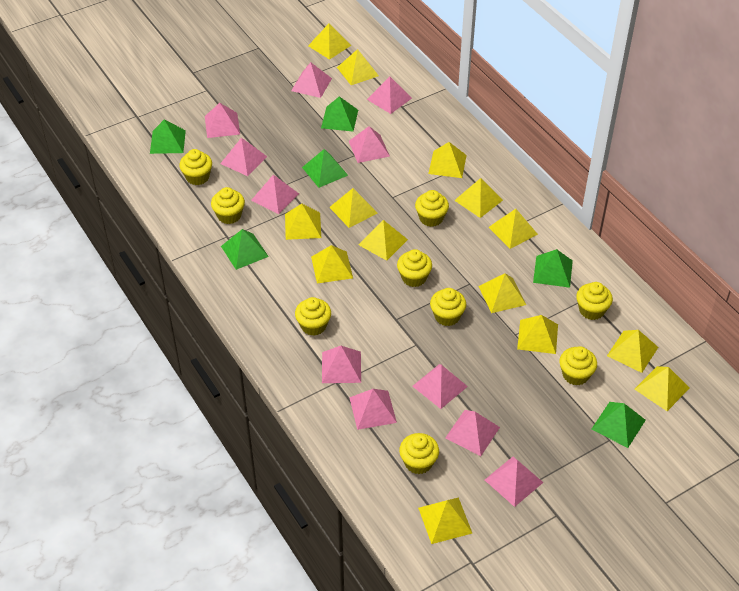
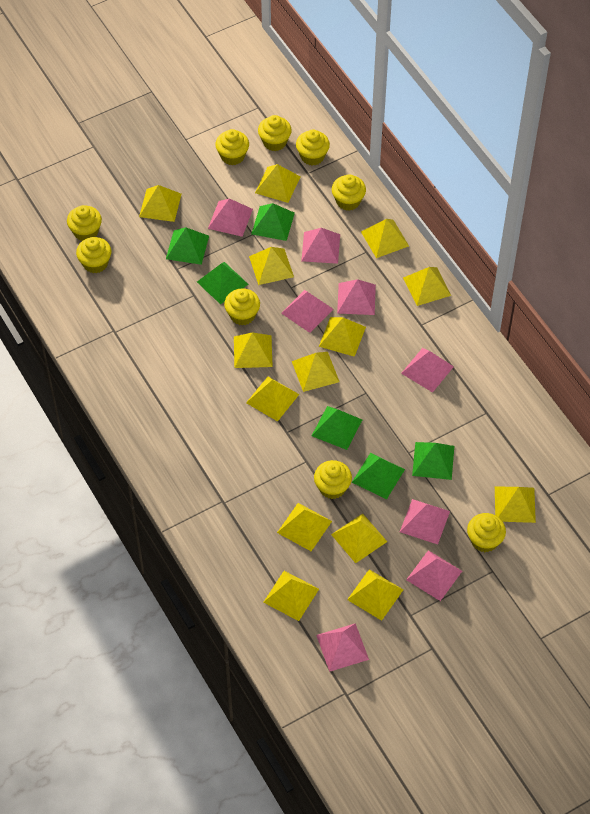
pink pyramid: [205,103,240,138] [220,138,267,176] [251,175,299,214] [291,62,332,98] [322,346,361,383] [349,126,390,163] [349,389,397,430] [367,77,412,114] [412,364,468,409] [445,410,500,456] [485,457,544,507] = 11 -> [208,198,253,237] [281,290,333,333] [301,228,340,264] [316,623,369,672] [337,279,376,315] [400,499,450,544] [401,348,454,392] [406,550,462,601] = 8

